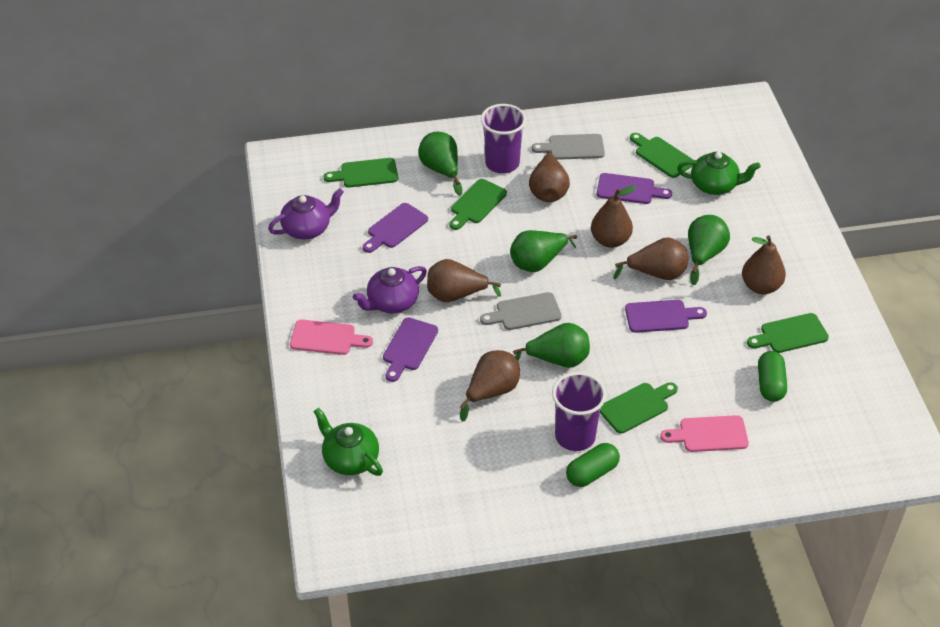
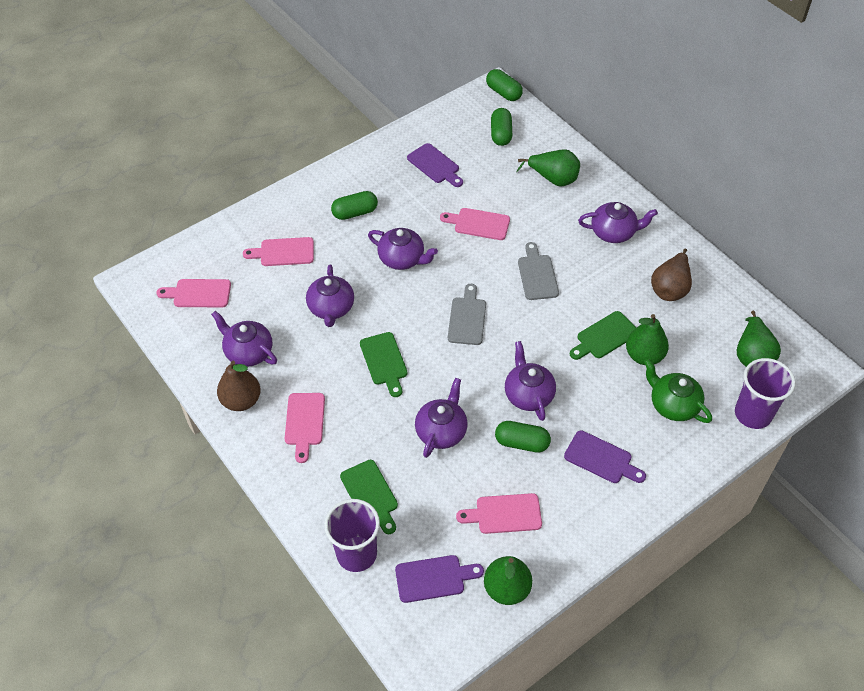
brown pear: [427,259,501,302] [460,350,520,421] [529,150,570,202] [591,186,636,248] [613,237,688,280] [742,235,786,294] = 6 -> [217,361,261,411] [651,249,692,301] = 2
green capsule: [566,443,620,487] [758,351,787,402] = 2 -> [331,191,378,220] [486,69,523,101] [491,108,512,146] [495,421,551,453] = 4
green cutting board: [324,158,398,188] [449,179,507,230] [600,382,678,434] [630,133,693,178] [747,313,829,353] = 5 -> [340,460,398,534] [360,332,408,397] [570,311,636,360] = 3
green teapot: [313,408,383,476] [677,152,761,195] = 2 -> [644,359,712,423] = 1
pink cutting board: [290,320,373,355] [660,415,749,452] = 2 -> [157,279,231,308] [243,237,314,266] [285,393,325,463] [440,208,510,240] [456,493,542,534] = 5
purple cutting board: [363,203,428,253] [383,318,438,382] [597,173,672,204] [625,300,707,333] = 4 -> [395,555,484,603] [407,143,463,187] [564,430,646,483] = 3
purple teapot: [268,188,344,240] [353,266,427,314] = 2 -> [211,311,277,367] [306,264,354,327] [368,228,438,270] [415,378,468,458] [505,341,556,421] [578,202,658,243] = 6

